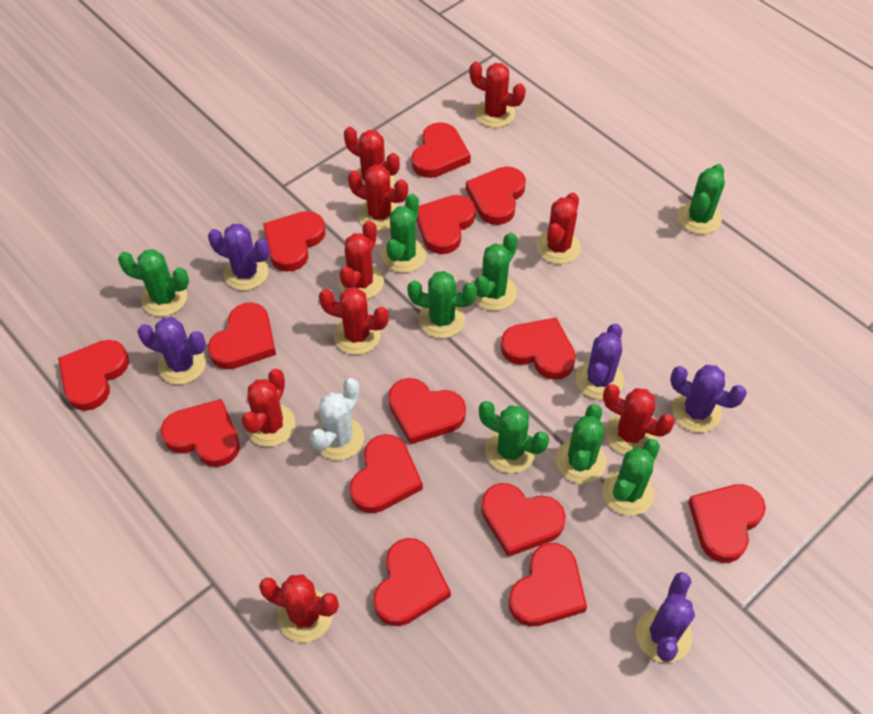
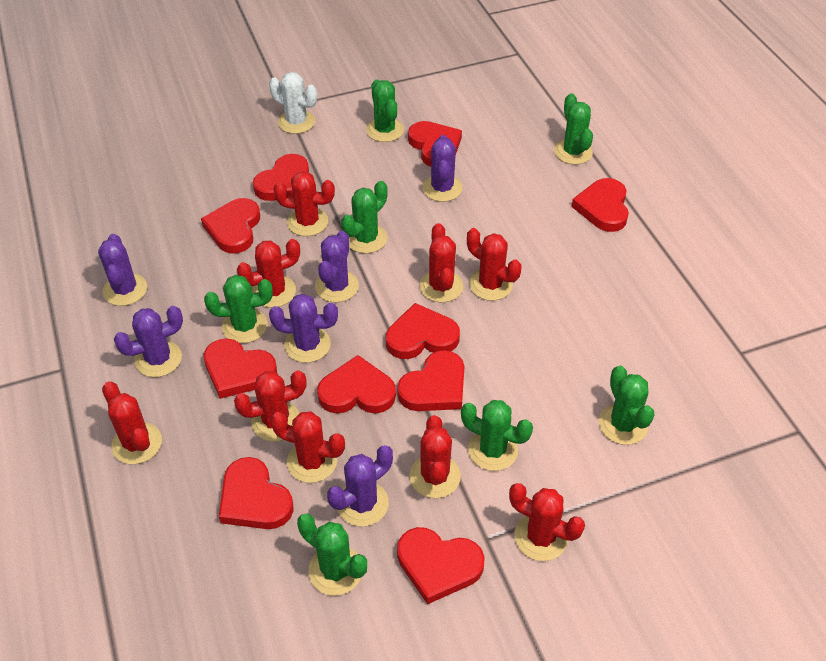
green cactus: [118,249,189,316] [382,194,426,273] [407,271,477,338] [473,233,518,311] [479,401,549,473] [556,404,607,484] [602,439,660,516] [678,164,725,234] = 8 -> [204,275,273,343] [297,513,367,596] [341,181,388,253] [366,80,404,142] [461,400,533,471] [554,93,593,165] [599,366,655,445] = 7
purple cactus: [137,317,206,385] [208,224,270,290] [576,324,624,400] [636,572,695,663] [670,365,747,433] = 5 -> [98,234,147,306] [114,306,183,377] [269,294,338,363] [315,231,359,302] [327,445,393,526] [422,135,463,202] = 6
red heart: [58,340,129,411] [161,399,240,467] [208,302,276,369] [263,211,326,272] [350,434,423,513] [373,538,451,626] [388,378,466,445] [412,122,471,178] [416,195,476,254] [466,166,526,225] [481,483,566,557] [501,317,576,380] [508,543,587,626] [688,484,766,563] = 14 -> [201,198,260,254] [204,338,277,399] [219,457,293,529] [253,154,309,201] [317,355,396,413] [386,303,460,359] [397,350,465,411] [397,527,485,604] [408,121,462,167] [571,178,629,232] = 10

